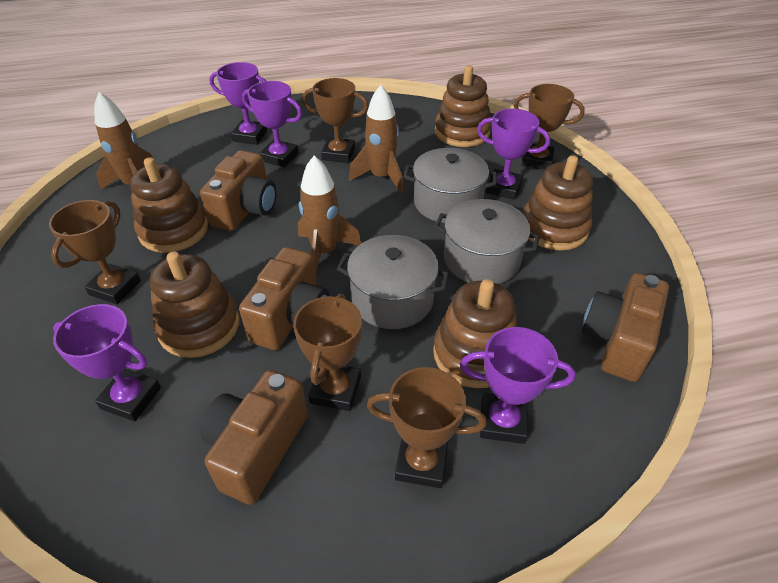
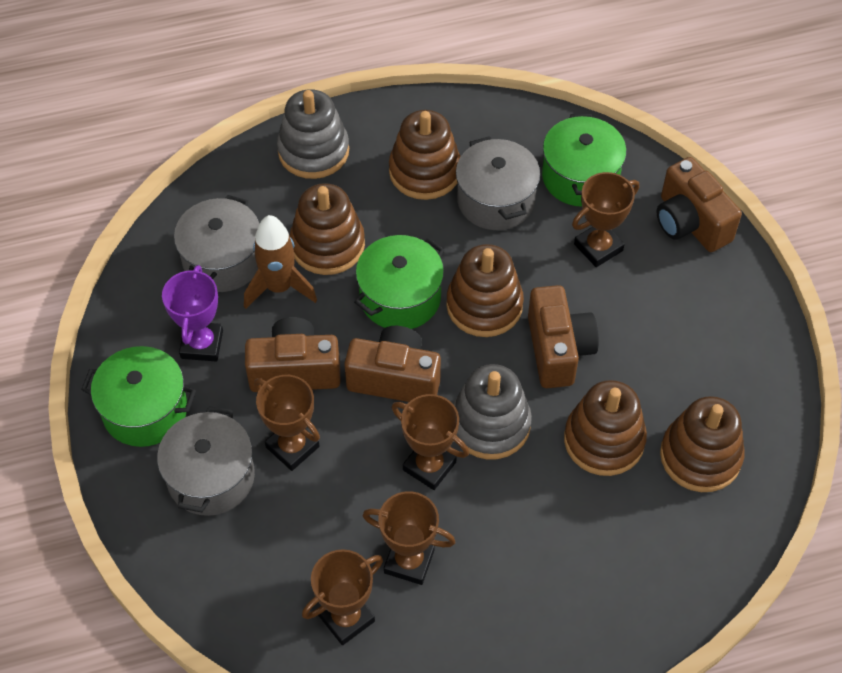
brown rocket: [94,92,153,190] [298,155,362,273] [349,85,404,194] = 3 -> [244,215,317,309] = 1
green pot: none = 0 -> [81,346,196,447] [354,235,444,329] [542,114,626,207] = 3
grey stacking toy: none = 0 -> [277,89,349,179] [453,364,532,460] = 2
purple trophy: [53,304,161,421] [209,62,267,145] [242,81,302,167] [460,327,575,444] [477,109,550,200] = 5 -> [162,265,223,361] = 1

